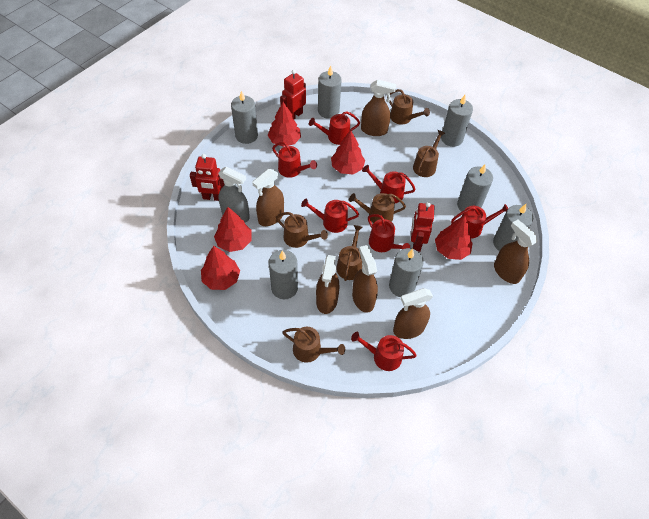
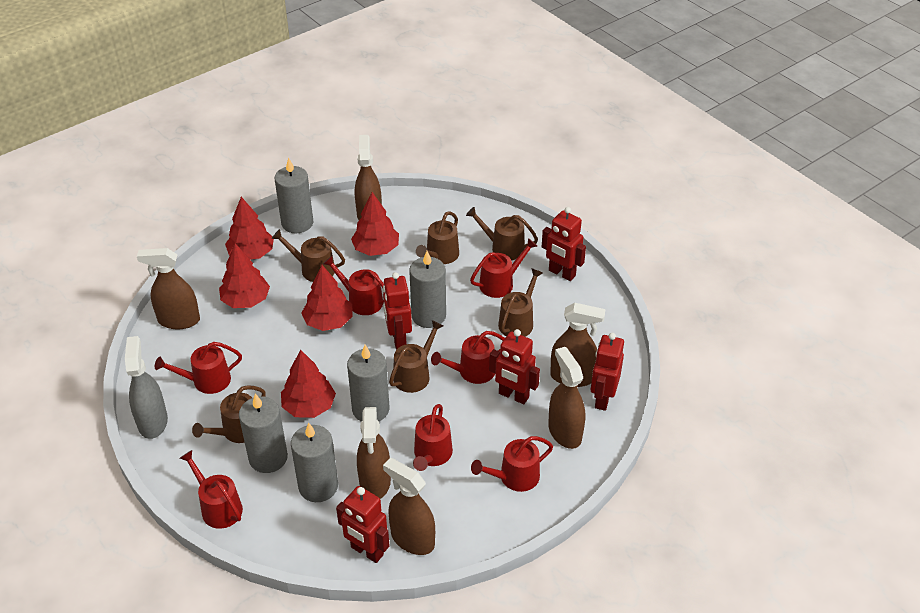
grey candle: [231,91,258,144] [269,250,298,299] [318,66,342,119] [389,248,424,297] [441,95,473,147] [457,164,493,212] [493,204,533,251] = 7 -> [239,393,288,473] [274,157,313,233] [291,422,338,502] [347,345,390,422] [409,251,446,328] = 5
red robot: [190,154,224,201] [280,70,306,119] [411,202,434,252] = 3 -> [336,486,390,563] [383,272,412,349] [489,329,540,404] [542,207,586,281] [591,333,624,411] = 5

